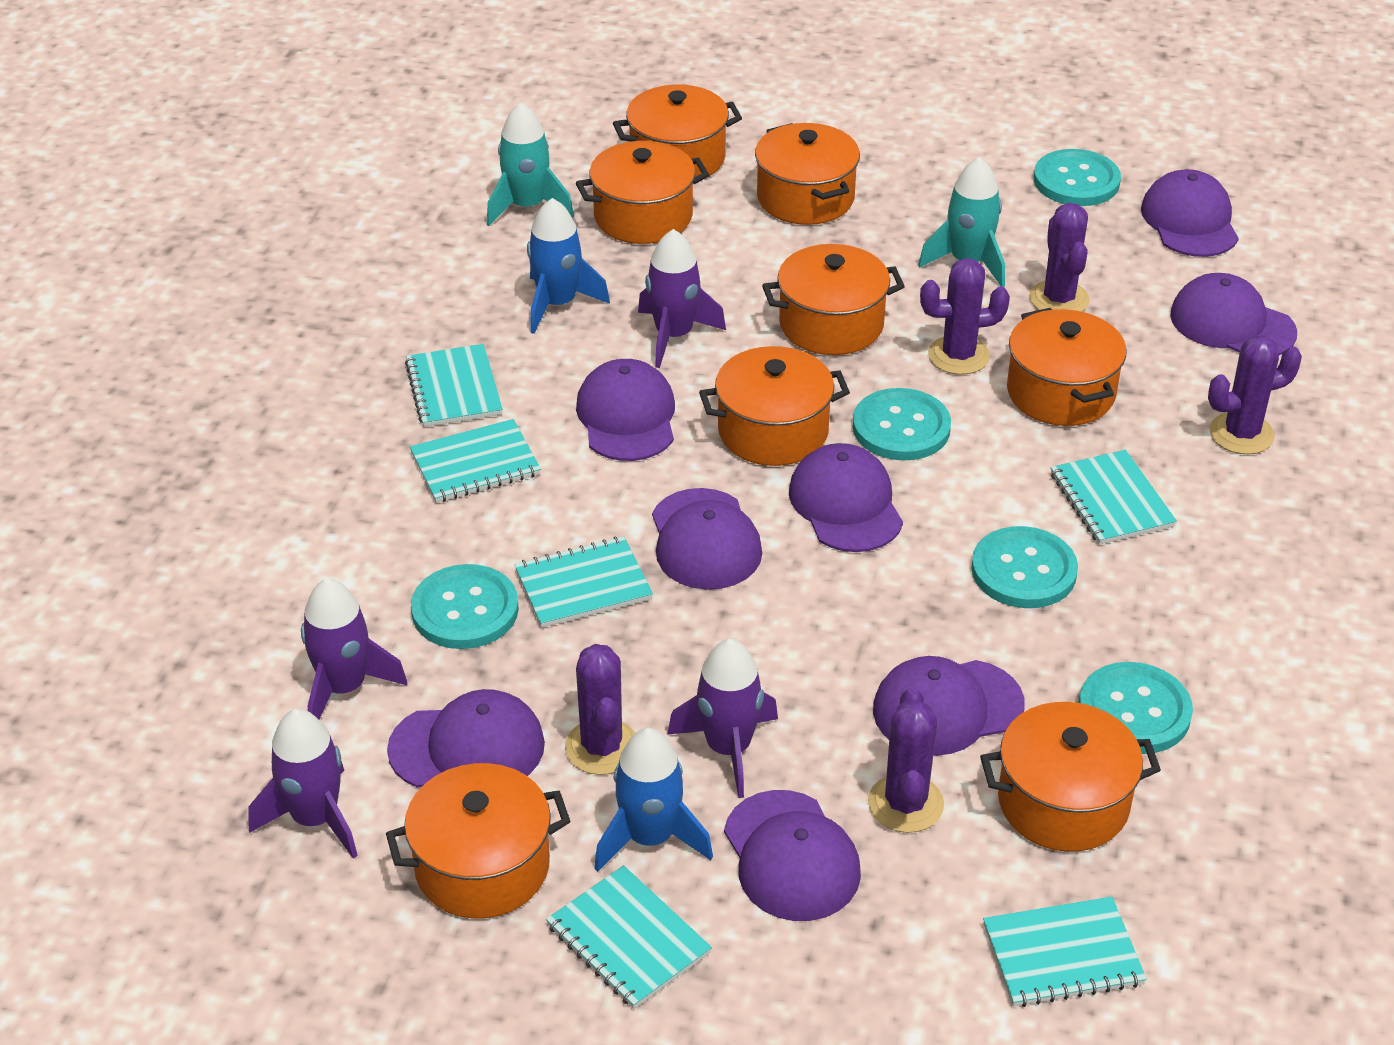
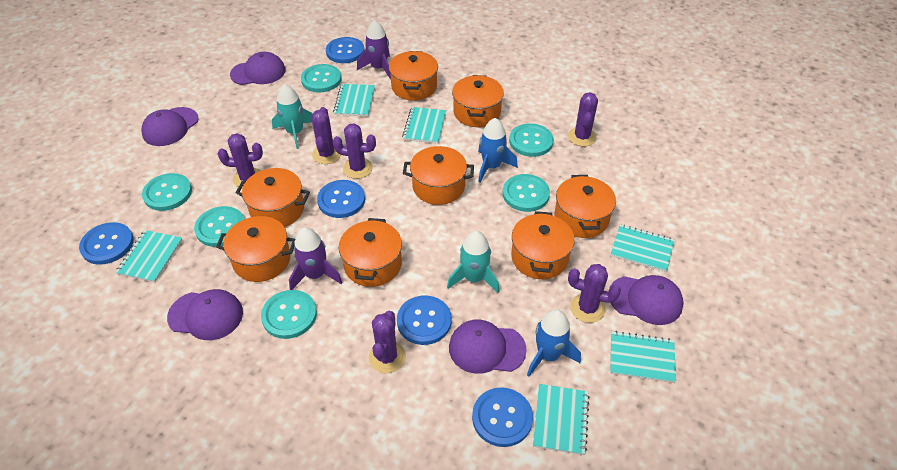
blue button: none = 0 -> [79,222,134,265] [317,180,365,218] [326,37,364,63] [397,295,451,345] [472,387,533,447] = 5
purple cactus: [565,644,635,775] [868,687,944,833] [920,258,1010,375] [1029,203,1090,312] [1208,335,1302,454] = 5 -> [218,133,263,188] [311,107,341,164] [333,123,376,179] [369,311,406,373] [568,92,598,147] [568,264,621,323] = 6
purple cap: [387,689,545,788] [576,359,675,461] [652,488,762,590] [724,790,861,921] [789,443,903,552] [873,656,1025,756] [1141,169,1239,257] [1170,273,1297,355] = 8 -> [141,107,199,146] [167,289,243,340] [230,52,286,85] [449,319,527,374] [609,275,684,325] = 5
purple rocket: [248,709,358,859] [301,578,407,720] [638,229,726,368] [667,639,778,798] = 4 -> [289,227,343,290] [357,20,391,80] = 2
turquoise button: [411,564,519,649] [853,388,951,460] [971,526,1078,608] [1034,149,1121,206] [1079,662,1193,754] = 5 -> [142,173,192,211] [194,206,244,247] [261,290,317,339] [301,64,342,92] [503,174,550,212] [509,123,554,157] = 6

